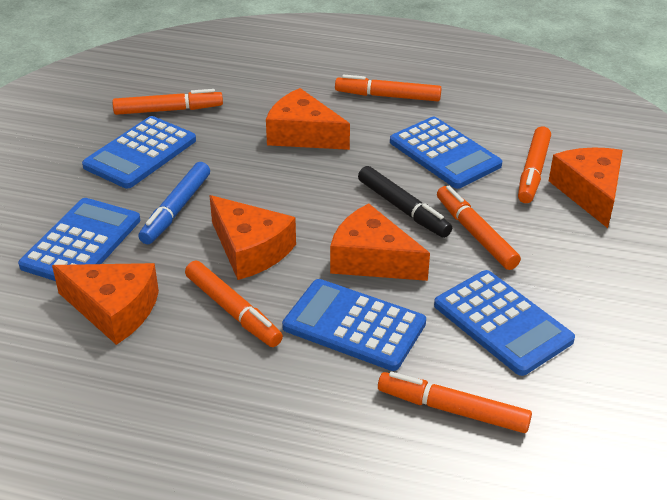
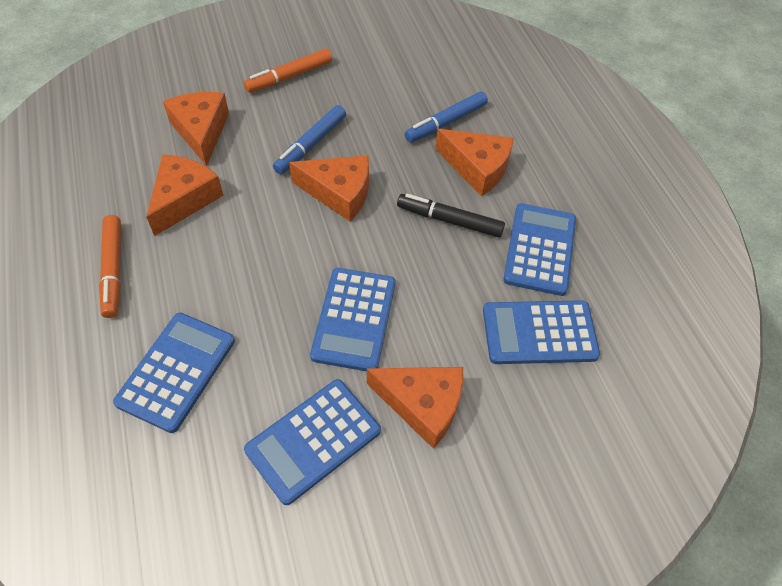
blue marker: [138,162,210,244] = 1 -> [273,105,346,174] [405,91,488,142] = 2
orange marker: [112,89,223,115] [185,261,283,347] [335,75,441,101] [378,372,532,433] [437,186,521,270] [518,126,551,203] = 6 -> [99,215,121,318] [244,49,332,93] = 2

